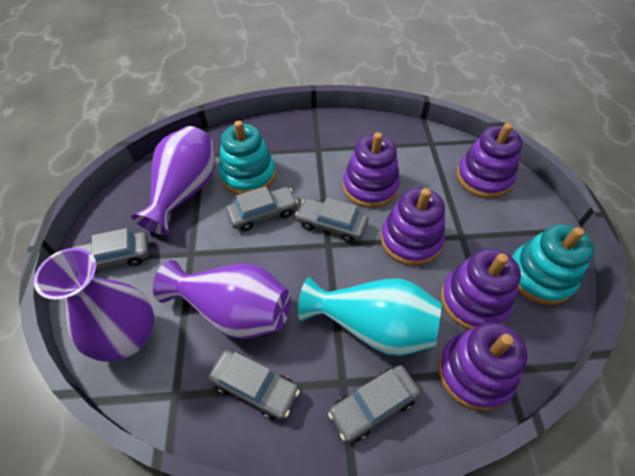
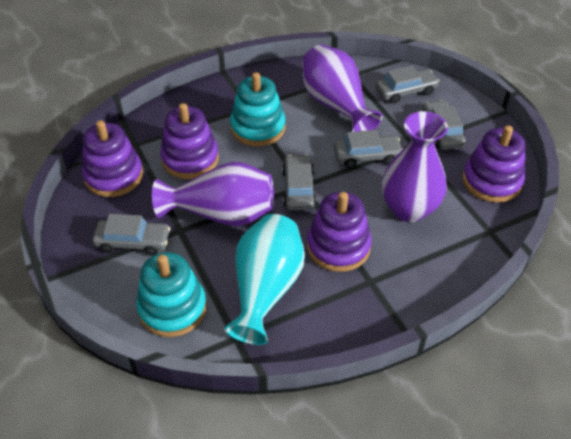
purple stacking toy: [343,132,400,208] [381,188,445,266] [438,322,527,411] [441,248,521,329] [456,123,522,198] = 5 -> [82,120,143,197] [160,103,219,179] [307,192,372,272] [463,125,525,203] = 4

